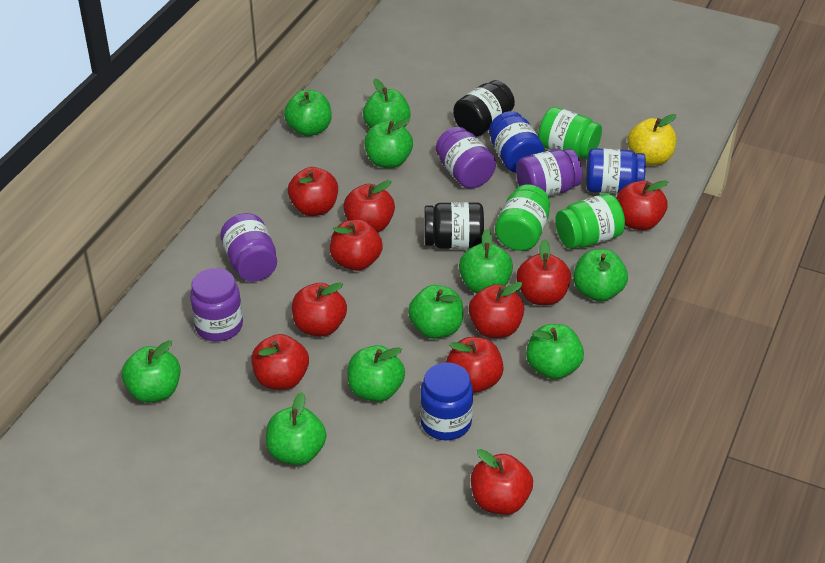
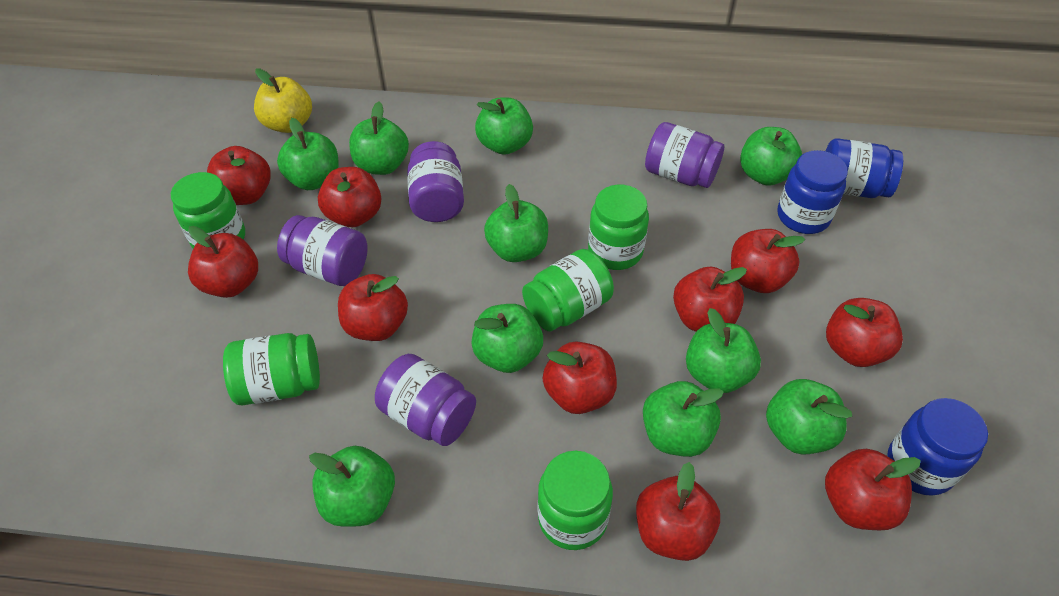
black jar: [424,202,484,249] [453,80,515,137] = 2 -> none = 0
green jar: [495,185,550,251] [538,107,602,159] [555,193,625,249] = 3 -> [171,172,245,248] [223,333,320,405] [522,249,614,331] [538,451,613,550] [588,185,649,270] = 5

